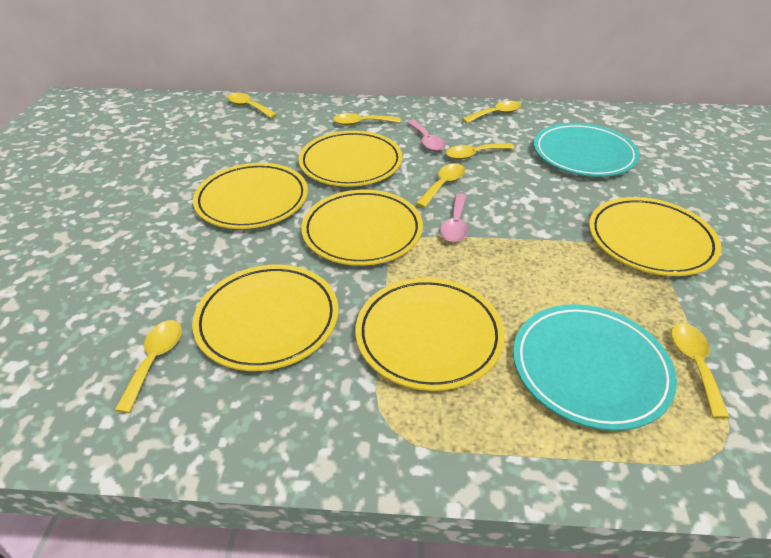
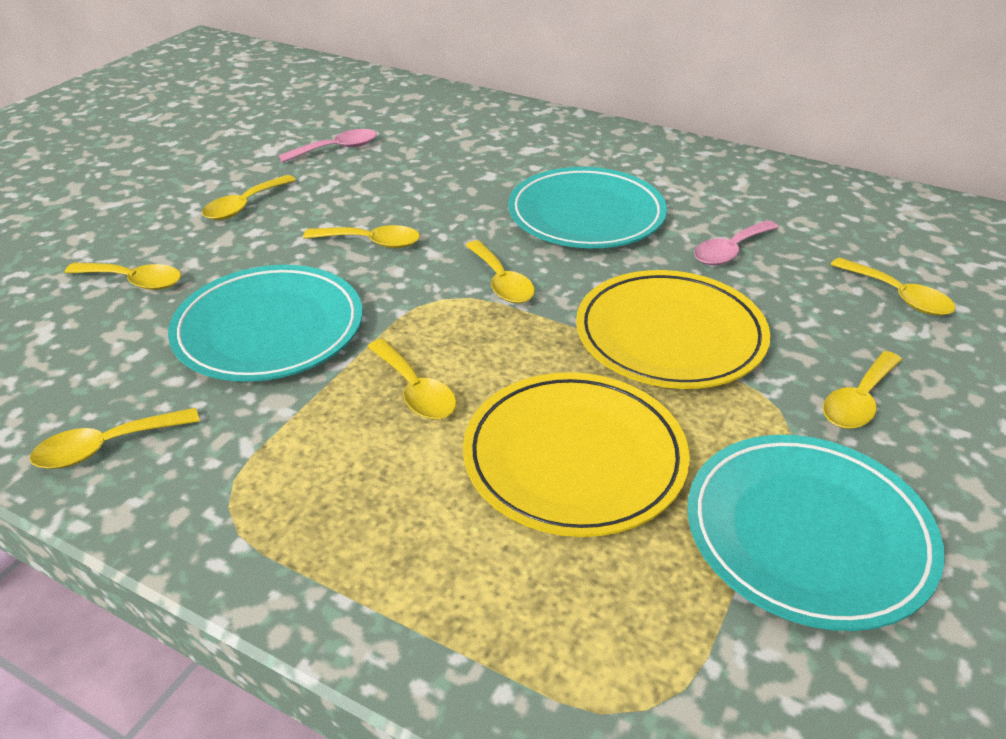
turquoise plate: [513,304,677,431] [534,123,640,177] = 2 -> [168,265,362,382] [508,167,667,248] [687,435,945,631] = 3
yellow plate: [192,265,339,371] [193,163,308,229] [298,131,403,187] [301,190,423,266] [356,278,505,391] [589,197,721,276] = 6 -> [463,372,690,537] [576,270,770,389] = 2
yellow spoon: [115,320,182,413] [227,93,277,118] [333,113,401,125] [416,163,465,208] [446,143,514,160] [462,101,521,123] [671,323,730,419] = 7 -> [30,408,200,469] [65,263,181,290] [202,175,296,220] [303,225,420,248] [367,339,457,419] [465,240,535,304] [823,351,902,429] [831,257,956,316] = 8

